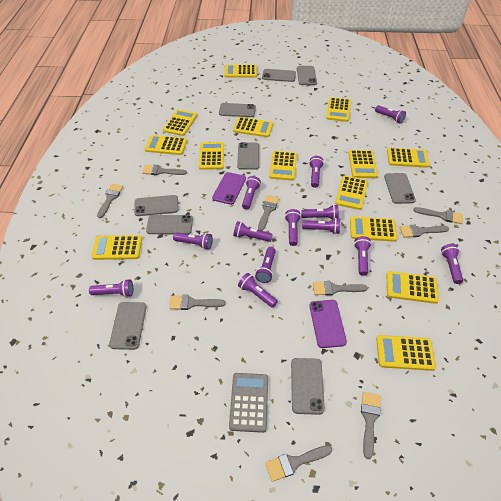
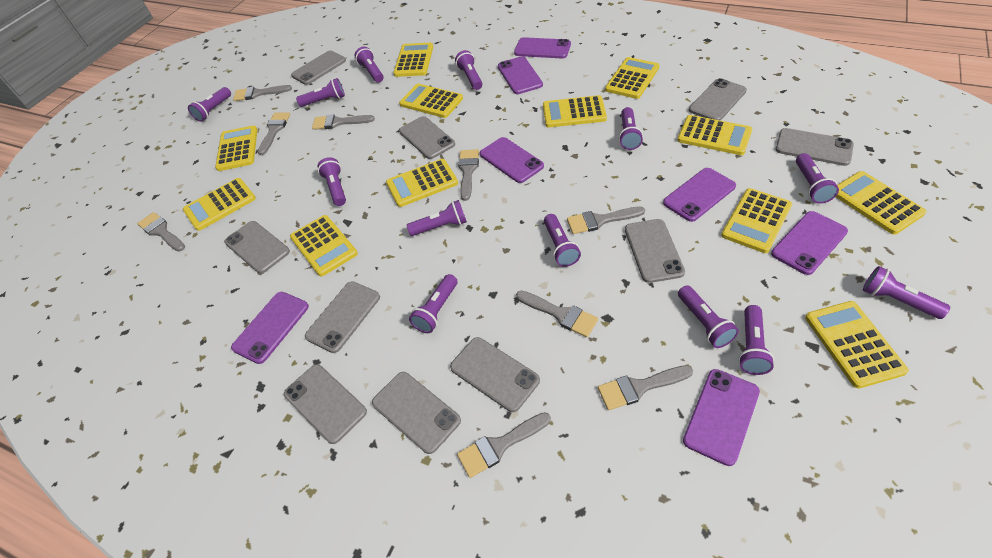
grey calculator: [229,373,268,433] = 1 -> none = 0
grey phone: [109,302,147,350] [134,195,179,216] [146,215,193,234] [219,103,256,117] [237,142,259,170] [262,69,296,82] [291,358,325,415] [297,66,317,85] [384,173,416,204] = 9 -> [225,221,290,274] [284,364,367,444] [291,51,346,85] [305,281,380,353] [372,372,461,454] [399,116,455,159] [450,337,540,412] [625,219,685,283] [689,78,747,121] [776,128,854,166] = 10
purple phone: [212,172,246,205] [309,300,347,348] = 2 -> [231,292,309,364] [480,137,544,183] [498,56,543,94] [514,37,571,59] [663,168,736,222] [683,369,760,466] [771,211,848,275] = 7
yellow calculator: [91,235,142,260] [145,135,187,155] [163,109,197,136] [199,142,224,170] [224,65,257,78] [233,117,273,137] [269,151,297,180] [326,97,351,122] [335,176,368,210] [348,150,378,178] [350,216,397,242] [376,335,436,371] [387,148,430,168] [387,271,439,304] = 14 -> [183,178,256,231] [215,126,257,171] [290,215,358,276] [386,159,458,207] [393,43,433,77] [399,84,463,118] [543,95,607,127] [605,57,659,99] [677,115,753,155] [721,188,792,253] [805,301,909,388] [836,171,926,235] = 12

